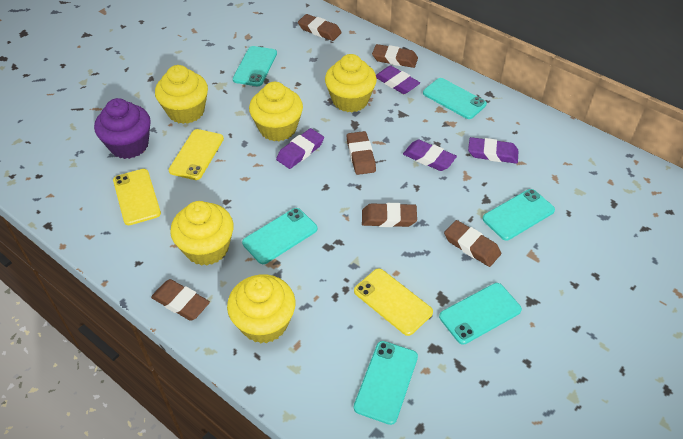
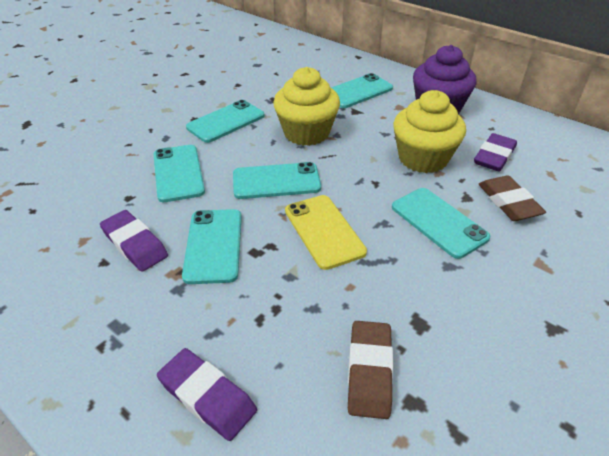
brown eraser: [151,279,210,321] [298,14,342,41] [347,131,376,175] [362,203,417,227] [372,44,418,68] [444,220,501,267] = 6 -> [348,321,393,419] [479,175,546,221] = 2
purple eraser: [276,128,324,169] [376,66,420,94] [403,140,457,171] [468,137,518,164] = 4 -> [100,210,168,272] [157,348,257,441] [474,133,517,171] = 3
yellow cupcake: [155,65,208,124] [170,201,234,266] [227,274,296,344] [249,82,303,141] [325,54,377,112] = 5 -> [273,67,340,146] [393,90,466,173] = 2
yellow phone: [113,169,161,225] [168,129,224,180] [354,268,433,336] = 3 -> [285,195,367,270] = 1

